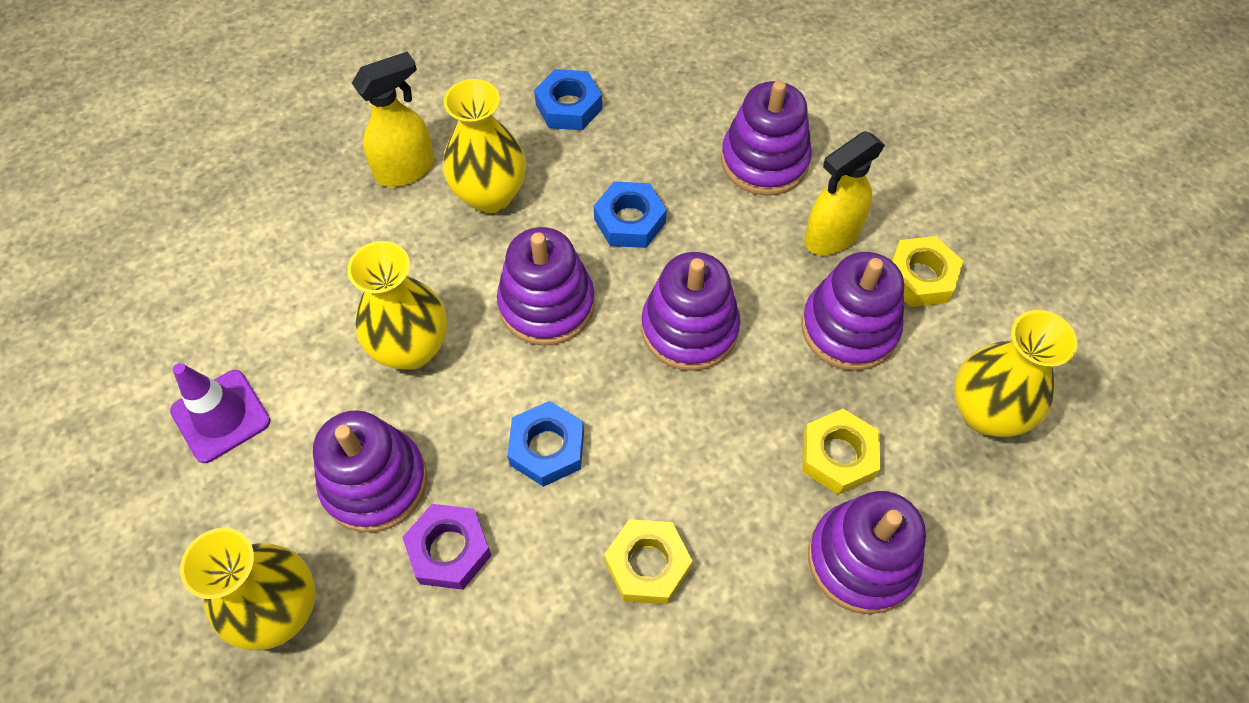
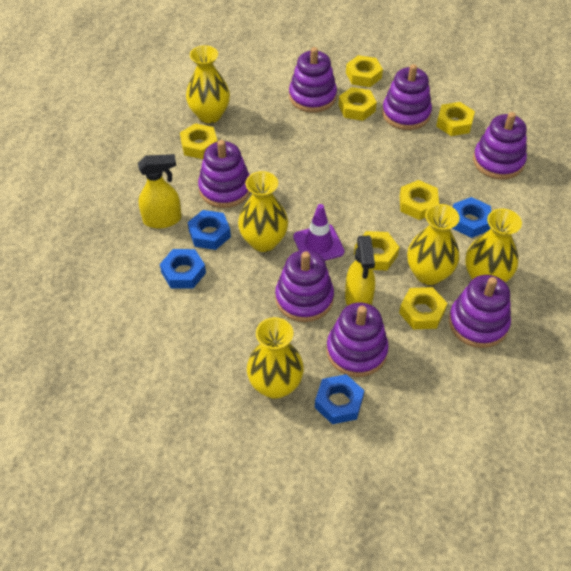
blue nut: [507,401,584,487] [534,69,602,130] [594,181,667,248] = 3 -> [160,249,206,289] [188,210,231,250] [315,374,364,424] [452,197,491,238] = 4
purple nut: [402,504,492,590] = 1 -> none = 0
purple stacking toy: [313,410,427,532] [497,227,595,346] [641,252,740,371] [721,80,812,196] [802,252,904,371] [808,491,926,614] = 6 -> [198,140,250,208] [275,250,334,322] [289,47,337,113] [326,302,389,377] [382,64,432,130] [449,275,511,348] [473,112,527,179] = 7
yellow nut: [604,519,693,604] [802,409,880,495] [891,236,963,307] = 3 -> [180,123,217,159] [338,87,377,121] [346,55,383,87] [354,231,400,270] [399,287,447,329] [400,180,439,220] [436,102,475,136] = 7
yellow vase: [180,528,315,651] [347,241,447,370] [443,79,526,213] [954,310,1077,437] = 4 -> [186,45,230,123] [238,171,288,252] [247,317,304,399] [407,204,459,285] [465,208,522,282] = 5

